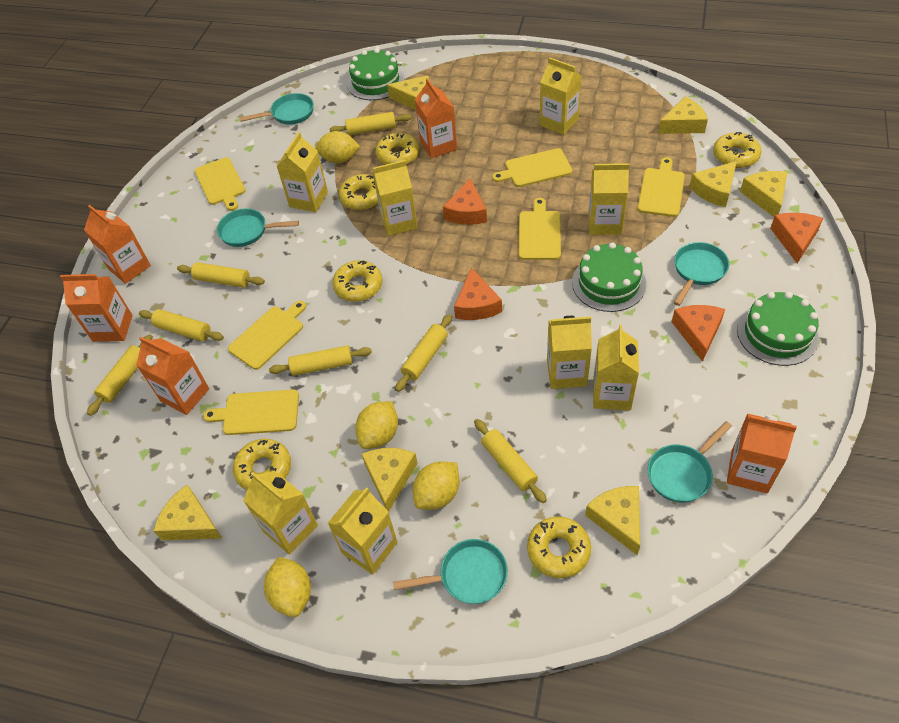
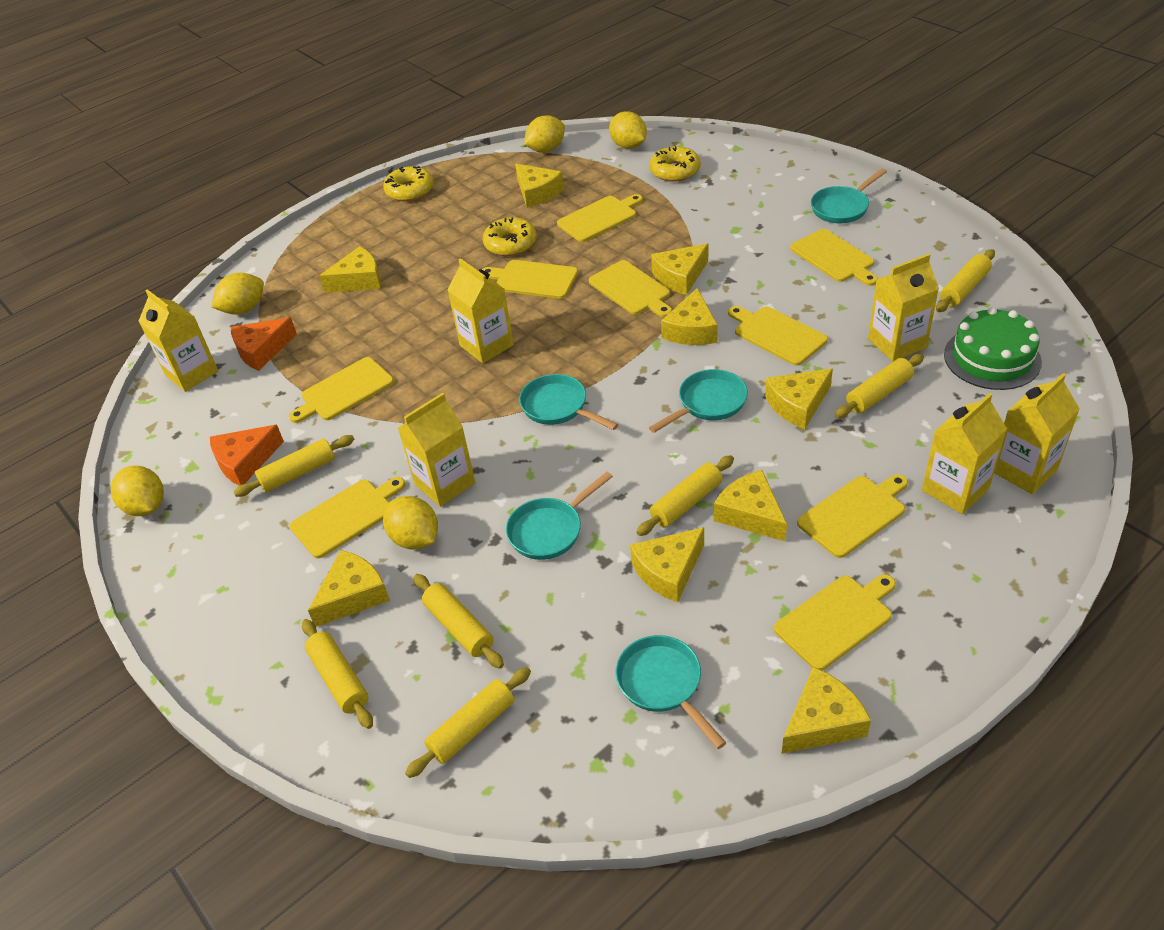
green cake: [347,48,405,100] [572,242,646,312] [737,292,819,366] = 3 -> [944,307,1042,390] = 1
orange carton: [60,274,133,342] [84,205,151,284] [136,337,209,415] [415,78,457,158] [727,414,797,494] = 5 -> none = 0
orange cheese: [443,178,487,225] [454,267,502,320] [672,305,725,362] [770,213,823,263] = 4 -> [210,425,284,486] [231,317,297,371] = 2
yellow carton: [243,471,318,555] [276,132,328,212] [328,487,398,574] [373,160,418,236] [540,57,582,135] [547,316,592,389] [588,163,629,235] [593,325,639,410] = 8 -> [139,289,218,392] [398,393,475,507] [447,258,514,363] [868,254,939,361] [922,393,1007,514] [994,373,1080,494] = 6
yellow cheese: [153,485,222,540] [362,448,418,511] [387,75,430,110] [585,486,640,555] [658,96,708,134] [689,161,737,207] [740,171,787,217] = 7 -> [308,550,390,627] [319,246,381,293] [515,164,564,208] [630,527,704,602] [651,243,708,295] [661,288,718,345] [714,470,787,542] [765,368,833,429] [782,667,871,754] = 9
yellow cutting board: [195,157,246,211] [203,390,299,435] [228,301,306,370] [492,148,572,187] [519,198,561,260] [637,158,685,217] = 6 -> [289,357,394,423] [290,477,405,558] [482,260,578,299] [557,194,643,242] [589,260,672,317] [728,306,828,366] [774,574,896,670] [790,229,878,286] [797,474,908,558] = 9
yellow donut: [233,439,291,490] [332,260,382,302] [339,174,378,210] [376,133,420,165] [527,516,591,578] [713,132,762,168] = 6 -> [383,166,434,201] [483,217,537,256] [649,146,701,182] = 3
yellow lemon: [264,557,311,617] [315,131,360,163] [355,401,398,449] [413,462,460,510] = 4 -> [111,465,164,516] [211,273,264,315] [383,496,438,549] [524,115,565,153] [609,111,647,149] = 5

